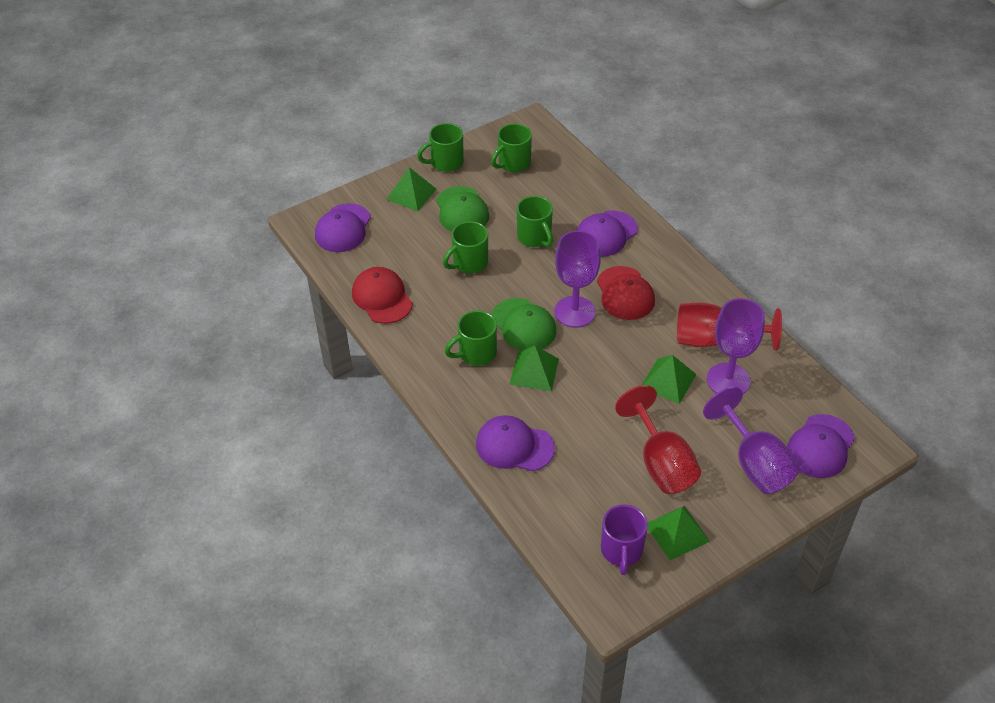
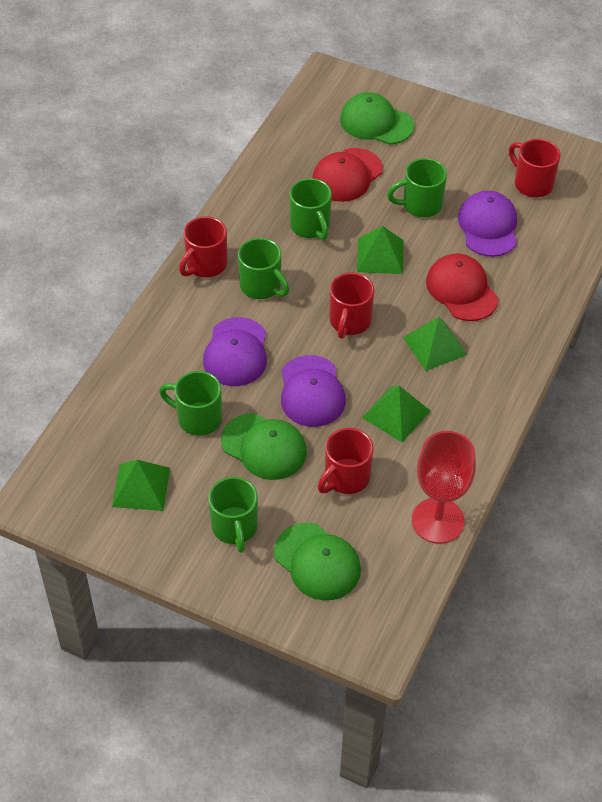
green cap: [436,186,489,232] [491,298,556,351] = 2 -> [221,413,307,480] [274,522,361,601] [340,92,414,144] = 3
purple cap: [315,203,371,252] [476,415,555,471] [576,211,638,257] [787,414,855,478] = 4 -> [203,317,267,386] [281,355,346,427] [458,191,517,257] = 3
purple goblet: [554,231,601,328] [703,387,800,494] [707,298,765,394] = 3 -> none = 0
purple mug: [601,505,648,575] = 1 -> none = 0
red goblet: [615,385,701,494] [677,303,782,351] = 2 -> [412,431,476,544] = 1
red mug: none = 0 -> [179,216,228,277] [318,428,373,494] [330,273,374,339] [509,139,561,197] = 4

